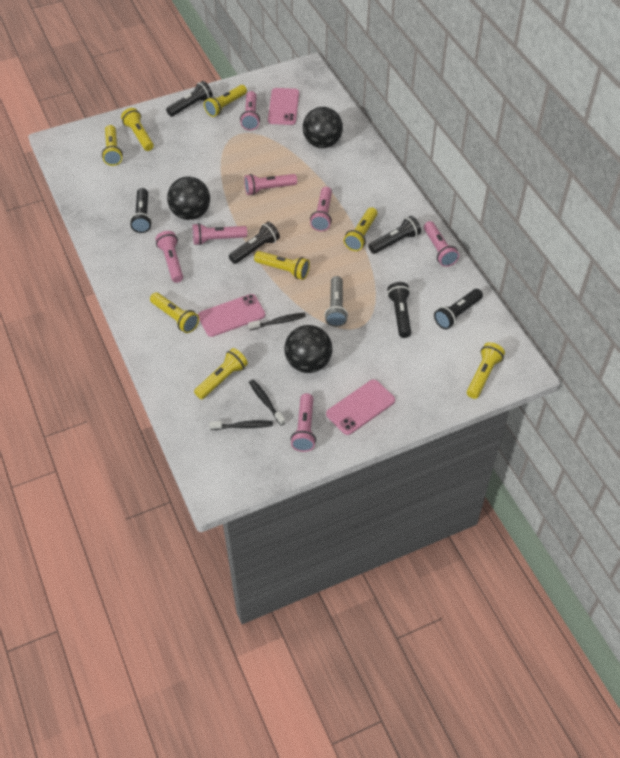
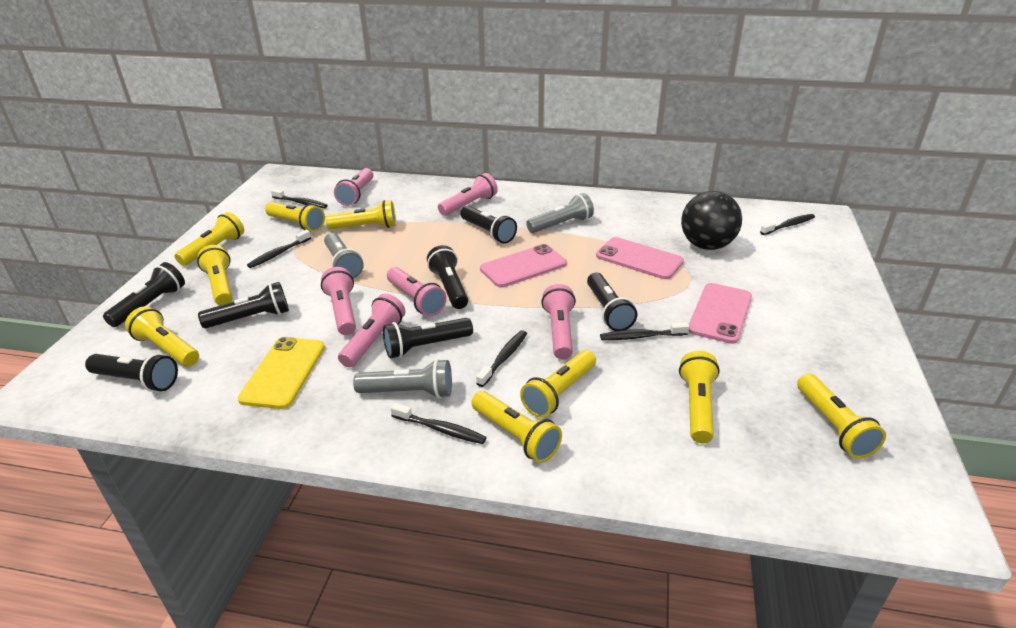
black ball: [167,177,210,220] [284,325,332,373] [303,107,343,148] = 3 -> [681,191,742,250] = 1
black flashlight: [130,188,152,233] [166,81,213,117] [229,222,280,264] [368,216,421,254] [387,282,411,338] [434,289,483,329] = 6 -> [85,353,178,392] [103,262,185,327] [198,282,289,328] [383,318,473,359] [427,245,468,309] [460,206,517,244] [587,273,637,331] = 7
black toothbrush: [209,420,273,430] [248,313,306,330] [249,380,285,426] = 3 -> [247,230,311,268] [271,189,328,208] [390,403,487,444] [476,330,527,387] [600,322,689,340] [760,214,815,235] = 6
grey flashlight: [324,276,348,327] = 1 -> [324,233,364,279] [353,359,452,398] [526,193,594,233] = 3
pink flashlight: [156,231,183,283] [193,223,247,245] [240,91,260,130] [244,174,297,195] [290,393,316,452] [310,187,332,231] [424,221,459,267] = 7 -> [321,267,356,335] [334,168,373,206] [338,293,405,367] [387,267,447,316] [438,173,498,216] [541,284,576,359] = 6
yellow flashlight: [102,125,123,166] [121,108,154,151] [150,292,199,333] [194,348,248,399] [204,85,247,117] [254,251,310,280] [344,207,377,251] [467,342,505,399] = 8 -> [125,306,199,367] [175,212,244,266] [197,245,233,305] [265,202,325,232] [325,200,396,229] [471,391,562,463] [520,350,596,418] [679,351,720,443] [797,374,886,459] = 9
yellow phone: none = 0 -> [238,337,325,409] = 1

